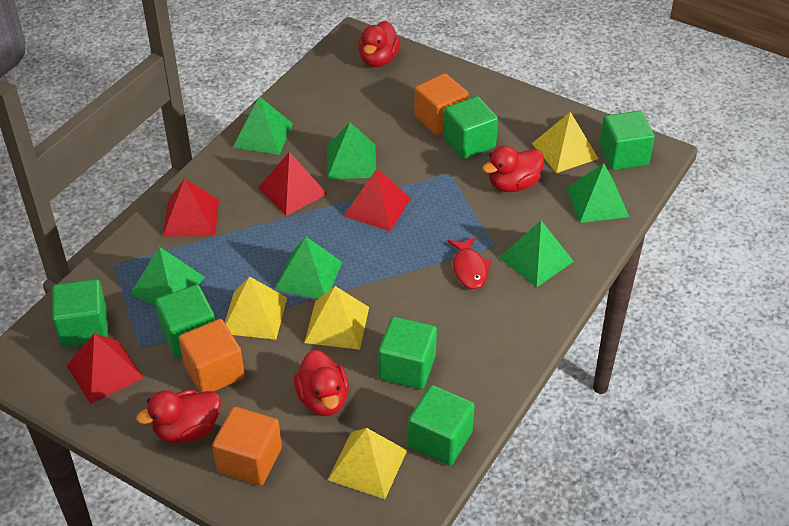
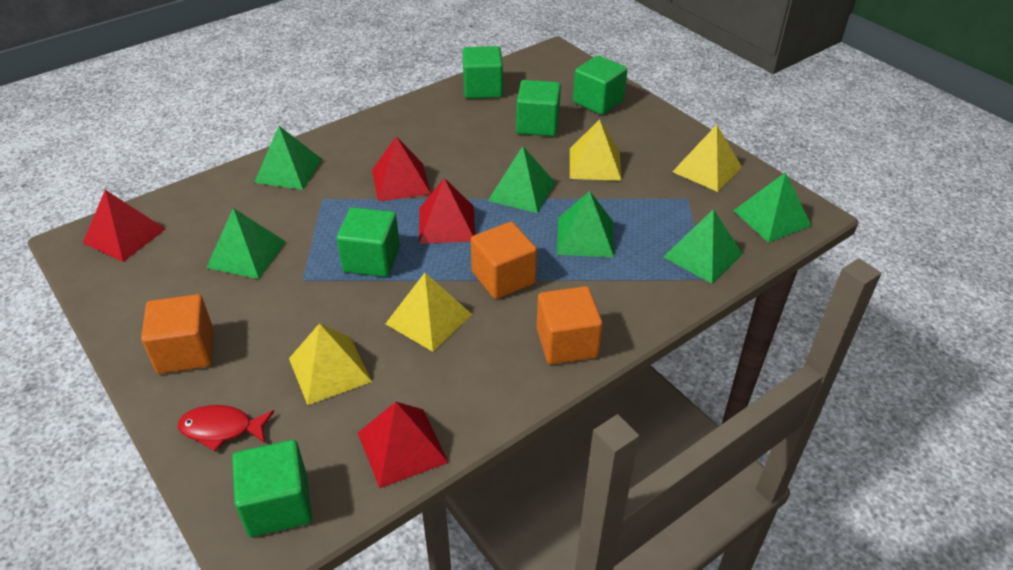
green cube: [52,279,108,347] [155,285,215,358] [378,317,437,389] [408,385,475,466] [443,96,498,159] [599,111,655,170] = 6 -> [232,440,312,537] [337,207,400,277] [463,46,503,99] [516,80,561,137] [573,55,627,115] = 5
red duck: [136,390,221,443] [294,350,349,416] [358,21,401,67] [482,146,544,192] = 4 -> none = 0

